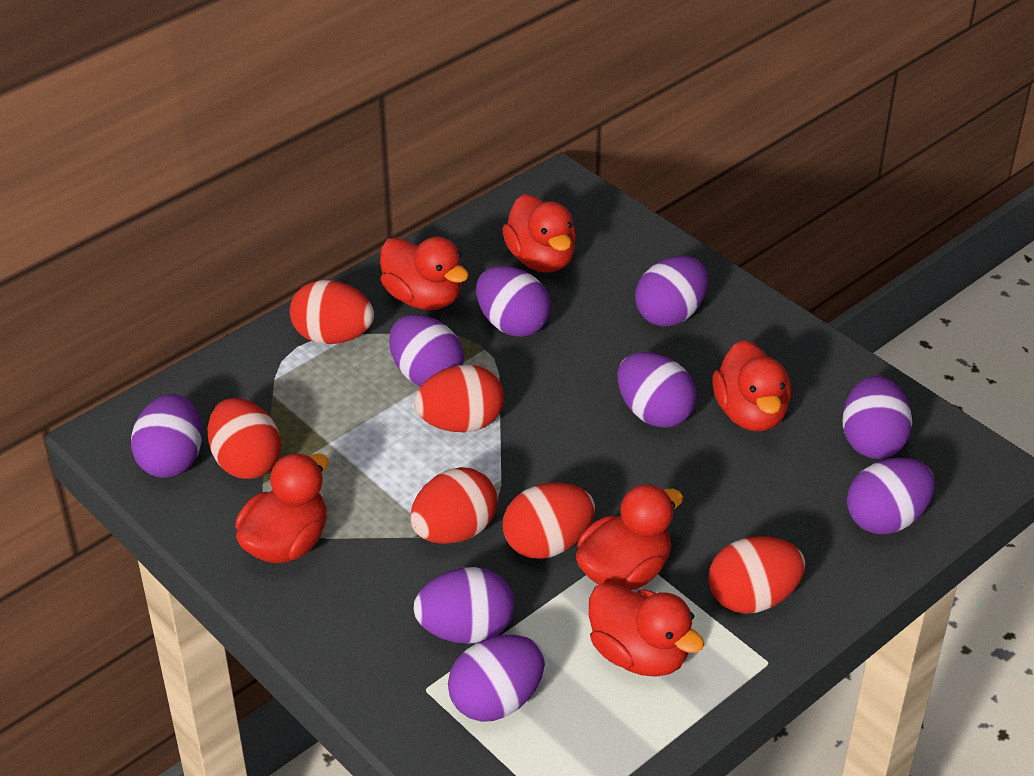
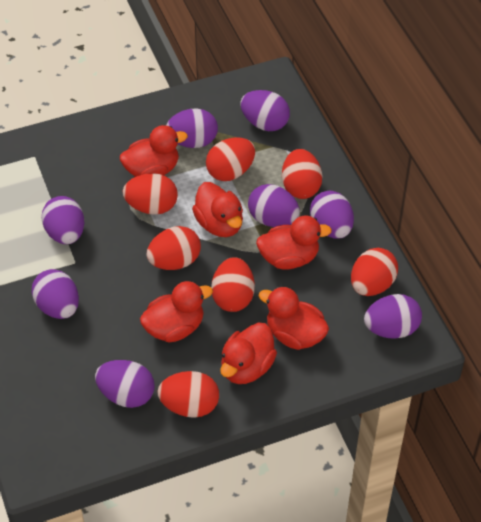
purple egg: [131,394,202,478] [389,314,464,387] [414,567,514,644] [448,635,545,722] [476,266,551,337] [617,352,696,428] [635,256,708,327] [842,376,912,459] [847,458,935,534] = 9 -> [32,269,79,319] [42,196,84,244] [95,360,155,408] [166,108,218,148] [240,90,290,131] [248,184,300,227] [310,191,354,239] [364,294,422,339] = 8
red egg: [208,398,281,479] [290,280,374,344] [410,467,497,544] [414,365,504,433] [503,483,595,559] [708,536,805,614] = 6 -> [123,173,178,215] [147,226,201,270] [157,371,219,418] [206,138,255,181] [211,257,255,312] [282,149,323,199] [351,248,398,296] = 7

